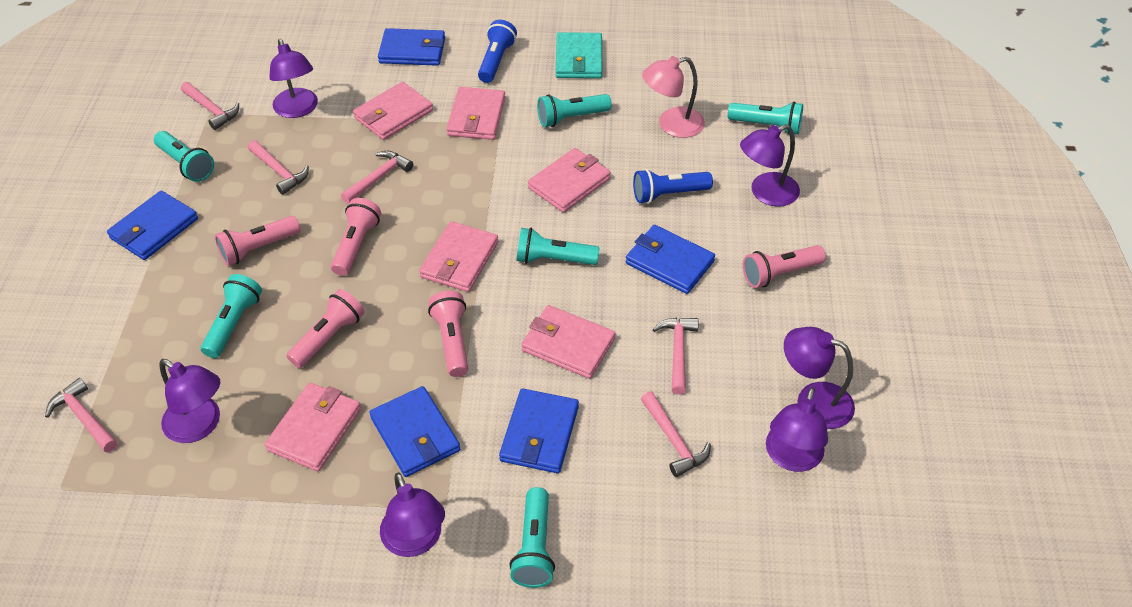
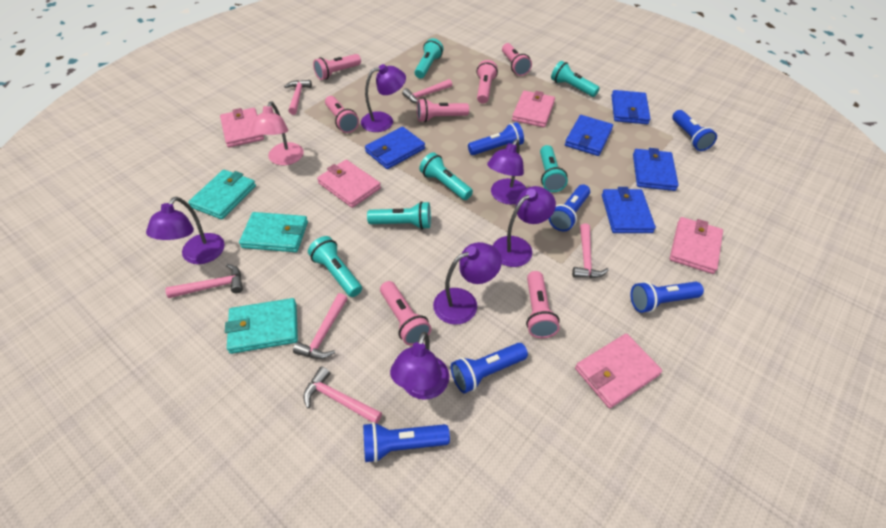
blue flashlight: [478,20,517,83] [633,169,713,204] = 2 -> [363,422,450,463] [451,343,528,393] [468,122,524,155] [549,184,590,231] [630,281,704,313] [672,110,717,151] = 6
pink flashlight: [215,216,300,266] [286,289,365,368] [331,198,381,276] [428,291,468,377] [743,245,826,288] = 5 -> [313,54,361,80] [325,96,359,133] [380,281,431,345] [417,98,469,122] [476,60,498,104] [502,43,532,76] [526,271,560,338] = 7
pink wallet: [265,383,361,471] [353,82,433,140] [419,221,498,292] [446,87,505,140] [521,305,616,379] [528,148,611,213] = 6 -> [220,108,264,148] [317,160,381,208] [512,91,555,128] [575,333,662,408] [670,217,723,274] = 5
turquoise wallet: [556,32,602,78] = 1 -> [188,170,256,220] [225,298,298,354] [239,212,308,252] = 3

